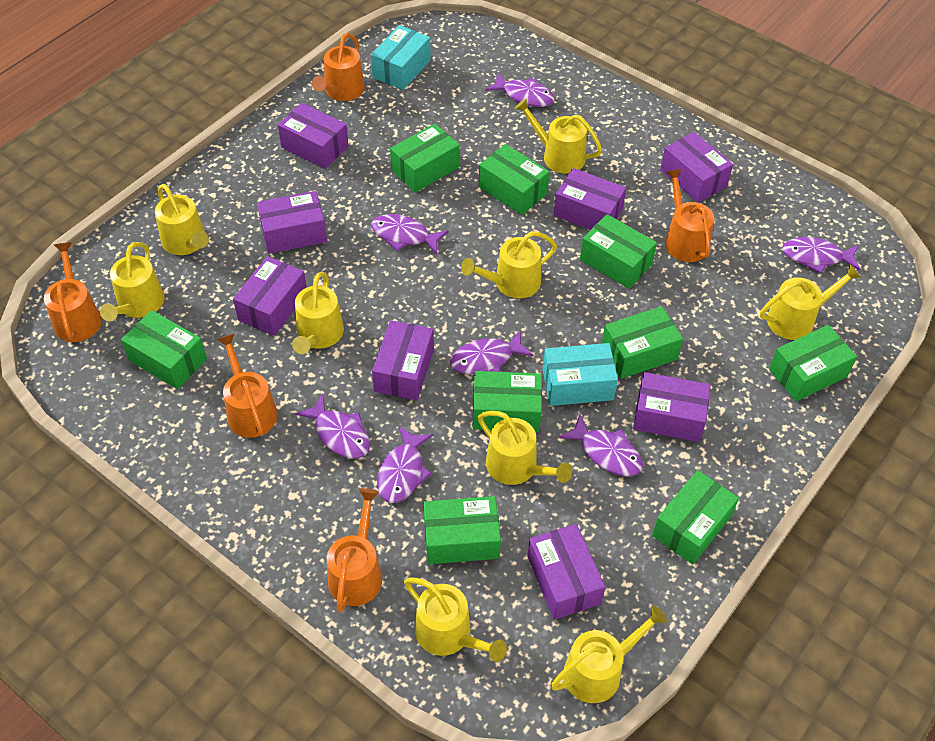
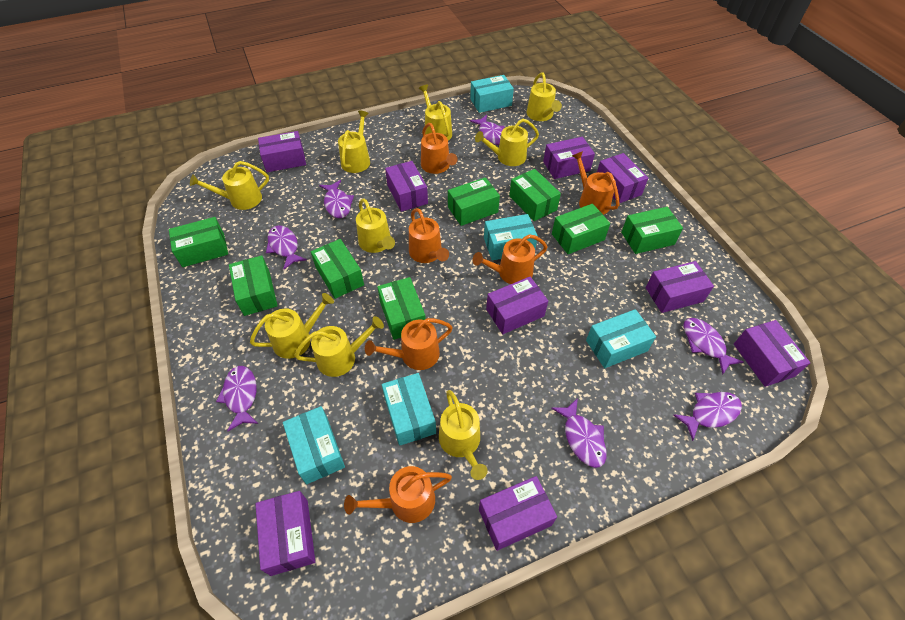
green box: [121,310,207,389] [390,124,460,193] [424,496,501,564] [472,371,542,432] [479,144,550,215] [580,214,657,289] [602,306,683,379] [652,470,739,564] [769,325,857,401] = 9 -> [169,217,228,267] [229,255,278,316] [311,239,364,299] [377,277,426,340] [448,177,500,226] [509,169,561,221] [552,204,610,254] [621,207,683,254] = 8
orange watering can: [44,242,102,342] [217,333,277,438] [312,33,365,101] [327,488,382,612] [665,169,714,262] = 5 -> [344,466,452,523] [365,318,453,370] [409,208,449,263] [421,123,458,174] [473,234,548,284] [572,151,620,215] = 6
purple box: [233,256,307,336] [257,191,327,254] [278,103,349,169] [372,320,434,400] [527,524,605,620] [554,168,626,230] [633,372,711,442] [660,132,733,203] = 8 -> [256,491,315,576] [258,131,306,172] [385,161,428,212] [479,476,557,551] [486,277,548,334] [543,137,595,179] [597,153,648,203] [646,261,714,313] [734,320,811,387] = 9
turquoise box: [371,25,431,90] [543,343,618,406] = 2 -> [283,406,345,484] [382,373,436,446] [470,75,514,113] [484,214,538,260] [586,309,656,368] = 5

